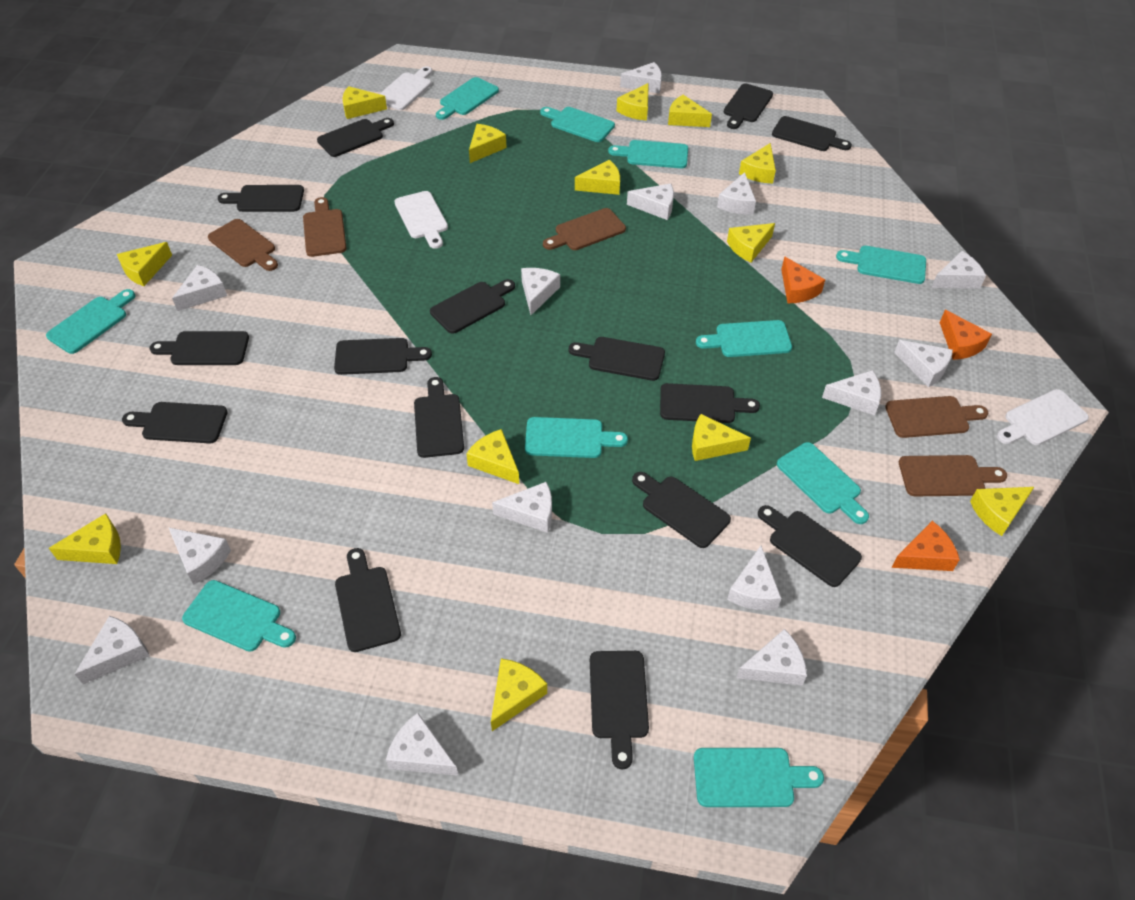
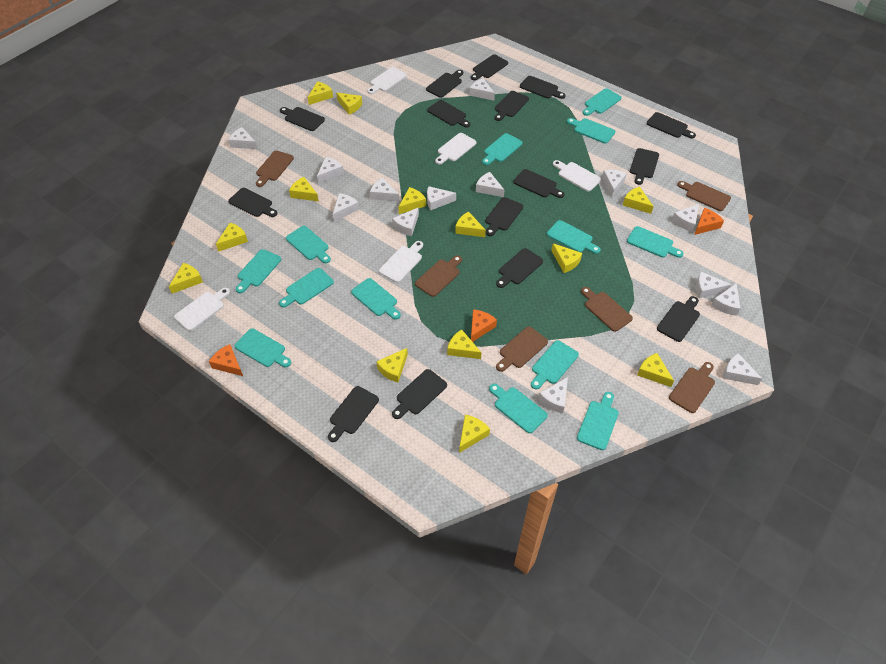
brown cutting board: [208,219,278,271] [303,197,347,257] [543,208,626,250] [885,396,988,438] [899,455,1007,496] = 5 -> [256,150,294,187] [415,255,462,297] [496,327,548,372] [581,287,633,332] [669,362,715,413] [677,181,731,211] = 6
turquoise cutting board: [46,289,135,354] [182,580,296,652] [436,77,499,120] [525,417,628,458] [540,107,615,142] [608,140,688,168] [694,748,824,807] [696,320,792,357] [777,442,869,524] [836,246,926,284] = 10 -> [235,329,291,367] [236,249,281,293] [279,268,334,307] [286,226,331,263] [351,278,401,320] [482,133,522,165] [489,384,548,433] [531,340,579,389] [547,220,601,254] [567,118,615,144] [577,392,619,450] [583,88,622,116] [627,226,684,258] = 13
white cutting board: [380,66,432,110] [394,191,448,249] [997,389,1089,445] = 3 -> [174,288,230,331] [367,67,407,94] [379,241,423,283] [435,133,476,165] [553,160,601,192] = 5

